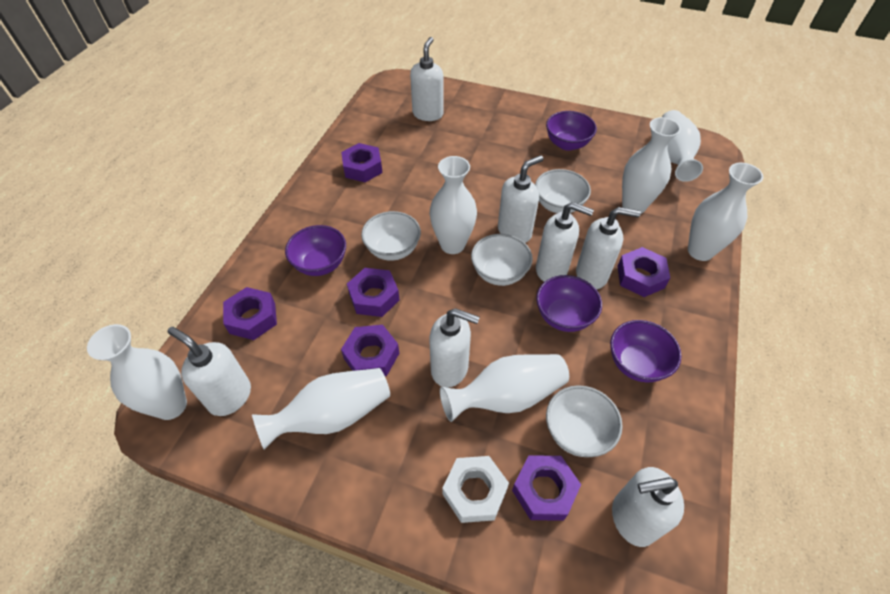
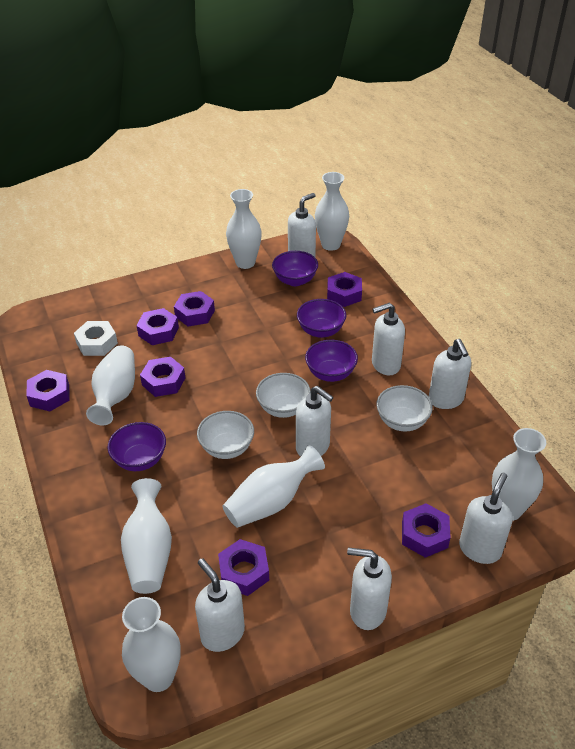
purple nut: [223,287,277,340] [341,143,383,182] [341,325,399,376] [347,268,399,317] [512,455,581,521] [618,247,670,297] = 6 -> [26,370,70,411] [137,308,179,345] [140,357,185,397] [174,291,215,326] [218,539,269,596] [327,272,362,307] [402,503,451,558] = 7
white bowl: [361,211,421,261] [471,234,533,286] [535,169,591,213] [546,385,623,457] = 4 -> [197,411,254,459] [256,373,311,418] [376,385,433,432] = 3

